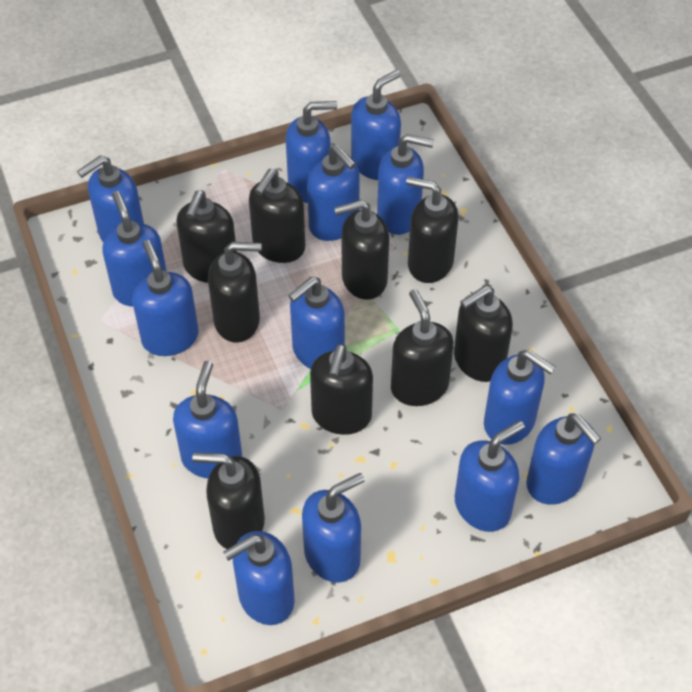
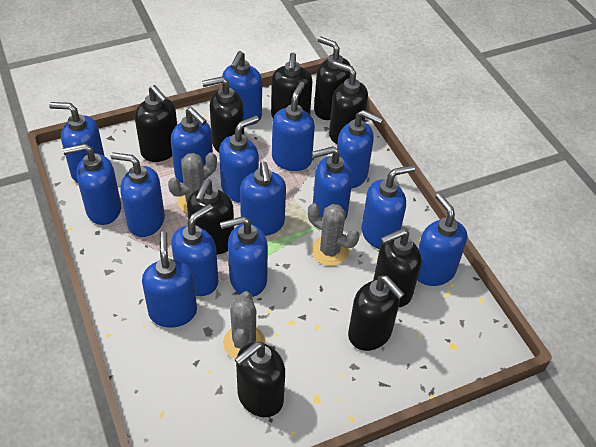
blue soap dispenser: [77,156,144,242] [102,191,167,306] [132,240,199,356] [173,361,242,479] [223,531,295,625] [286,101,337,203] [288,277,345,369] [302,473,365,583] [307,145,360,241] [351,70,401,180] [377,134,434,235] [455,420,525,532] [484,350,555,445] [526,413,601,505] = 14 -> [49,102,104,183] [63,143,121,225] [111,152,165,237] [142,231,197,327] [171,107,213,183] [171,204,218,296] [219,115,259,203] [220,216,268,297] [222,51,262,125] [240,162,286,236] [272,82,315,171] [312,146,352,219] [337,110,383,188] [361,165,415,249] [417,193,467,286] = 15
grey cactus: none = 0 -> [168,152,217,213] [223,291,265,359] [308,203,359,266] = 3

